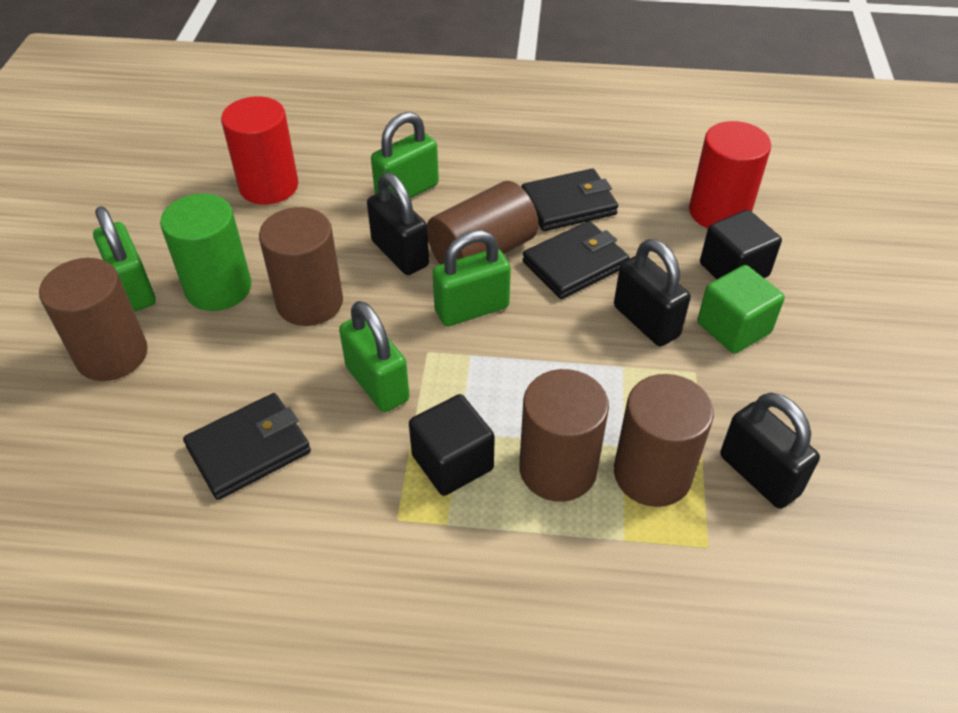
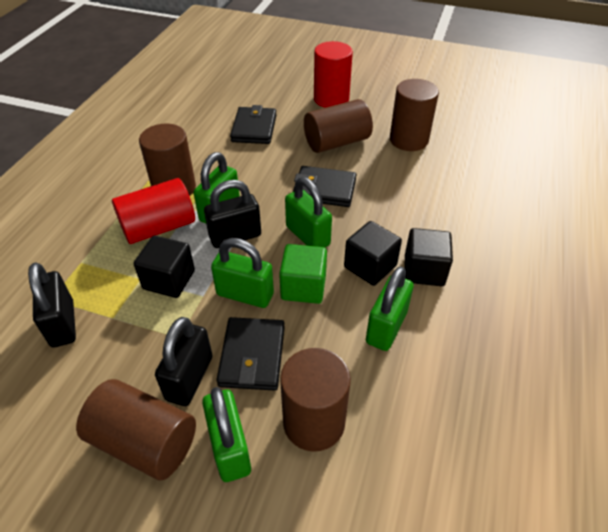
black cube: [409,394,495,496] [700,210,782,279] = 2 -> [134,236,195,298] [344,221,402,286] [404,228,453,286] = 3
green cylinder: [160,193,252,311] = 1 -> none = 0
green padlock: [93,206,155,312] [339,301,409,412] [371,112,439,198] [433,230,511,326] = 4 -> [193,152,240,224] [202,387,251,482] [211,238,274,308] [285,177,332,248] [366,266,414,351] = 5

